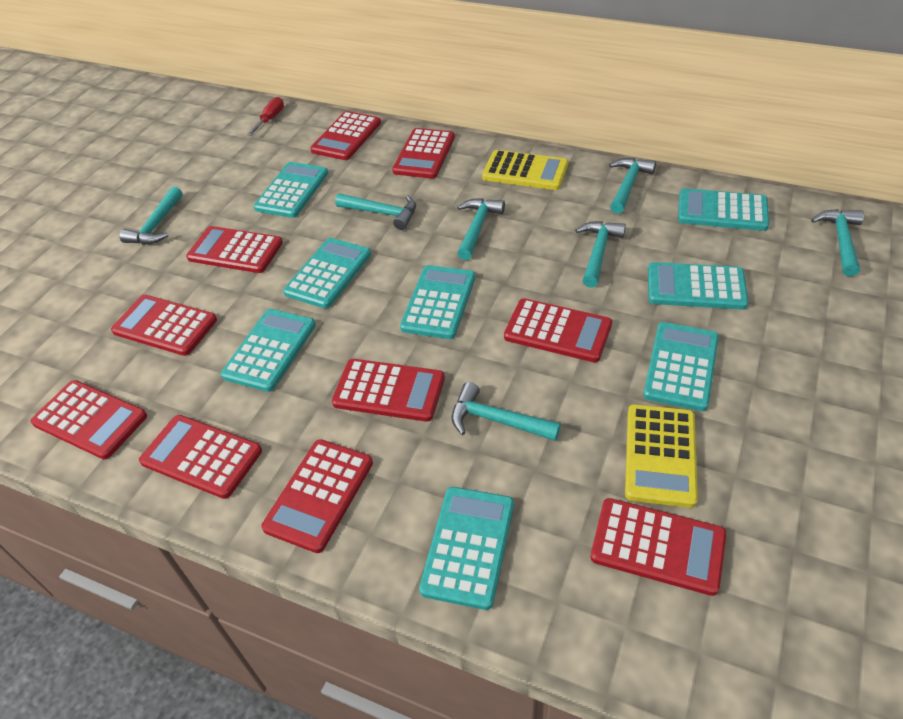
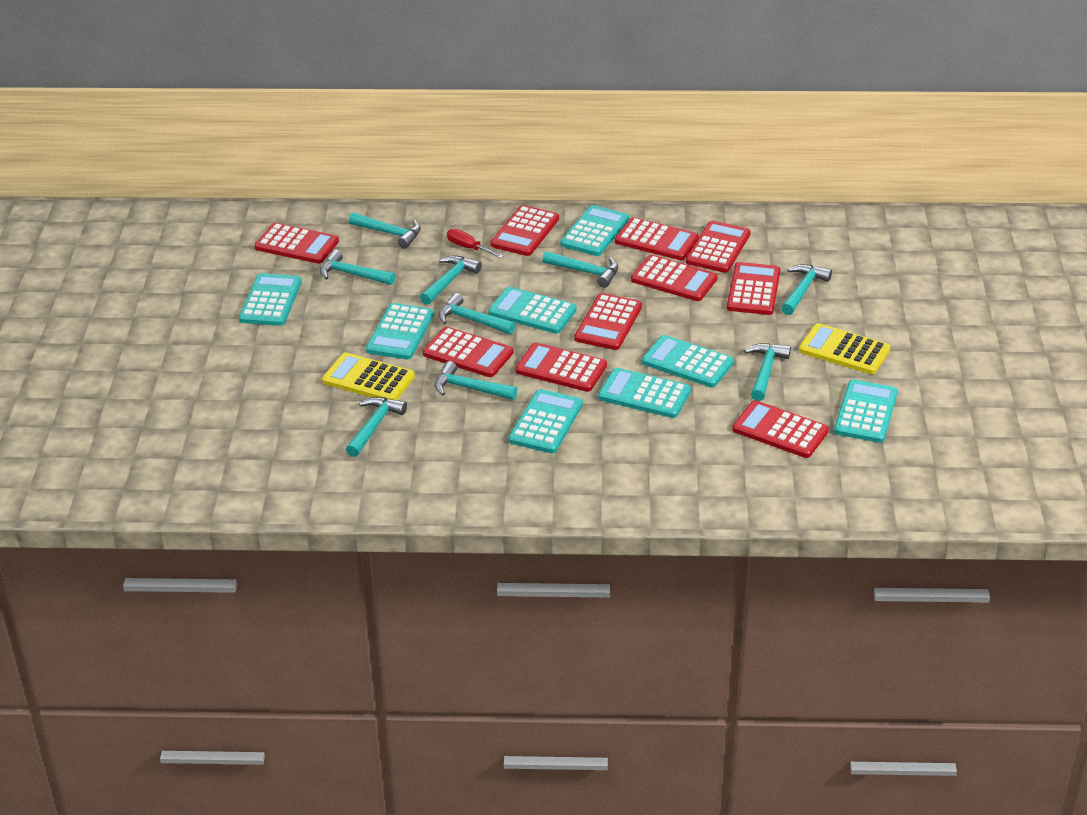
turquoise hammer: [119,187,183,245] [335,193,416,230] [452,382,561,441] [457,198,505,260] [575,221,626,288] [609,158,656,214] [811,209,864,277] = 7 -> [320,249,396,285] [346,397,407,457] [349,212,421,249] [420,255,482,305] [435,361,517,400] [438,293,515,334] [542,251,618,288] [744,343,791,401] [781,264,832,315] = 9

